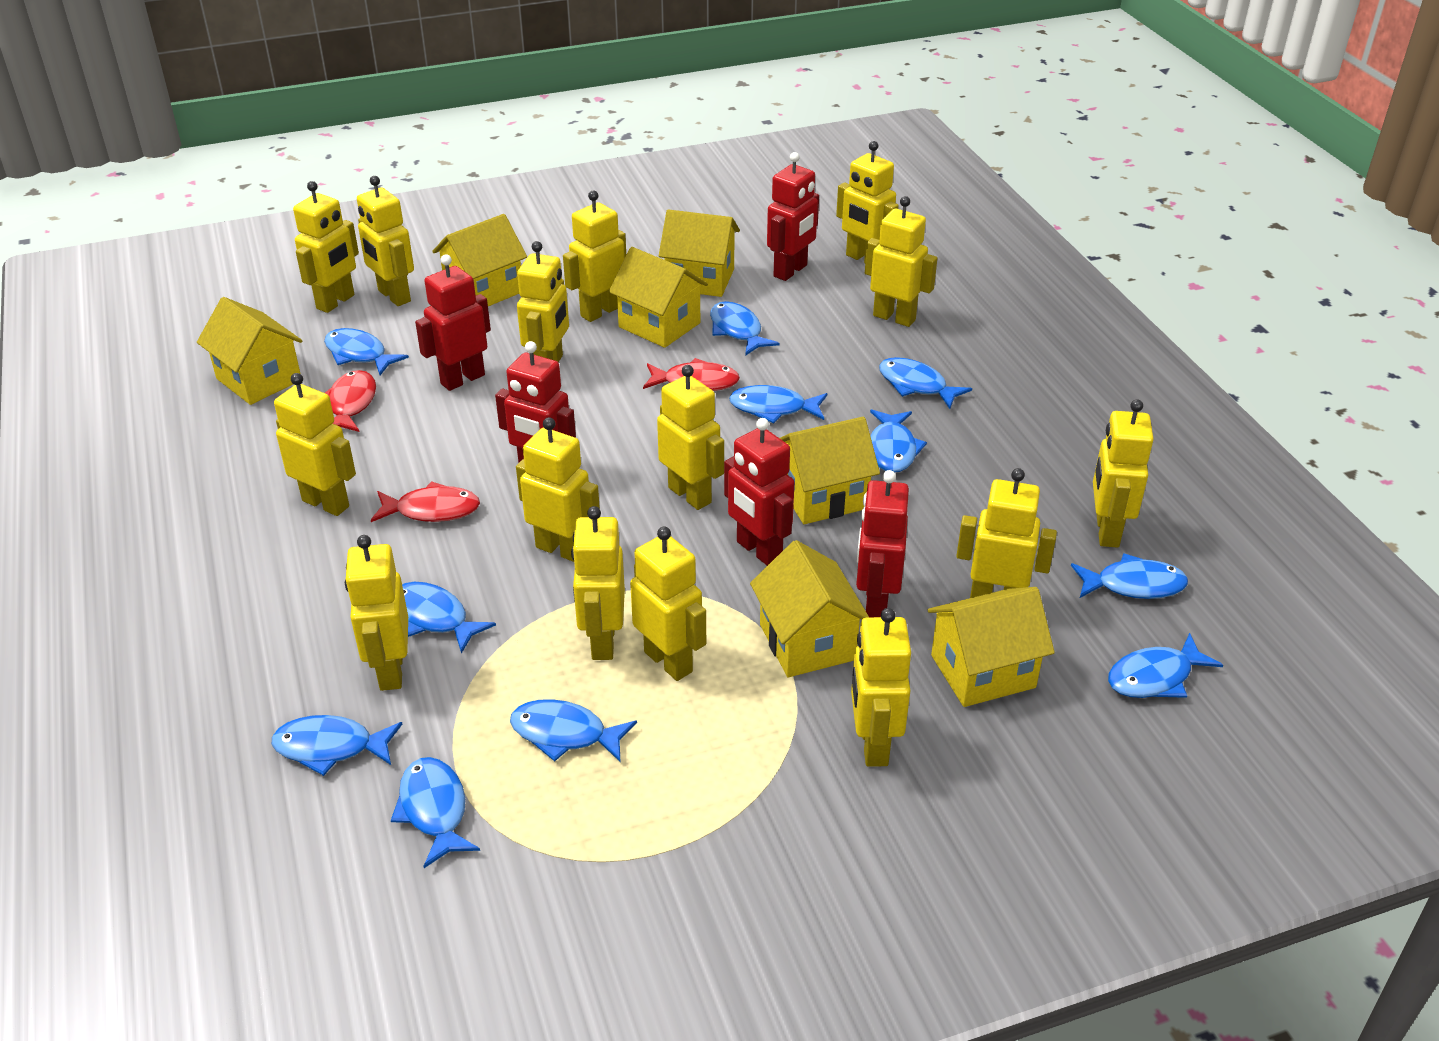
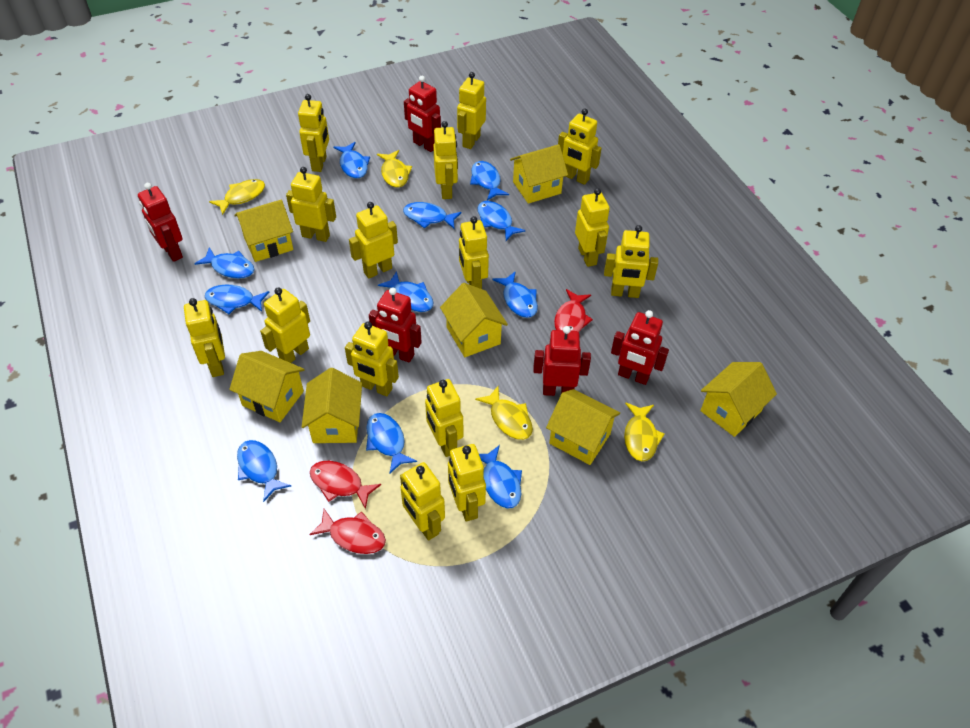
yellow fish: none = 0 -> [209,179,265,215] [377,150,412,187] [475,386,533,440] [624,403,665,461] = 4

